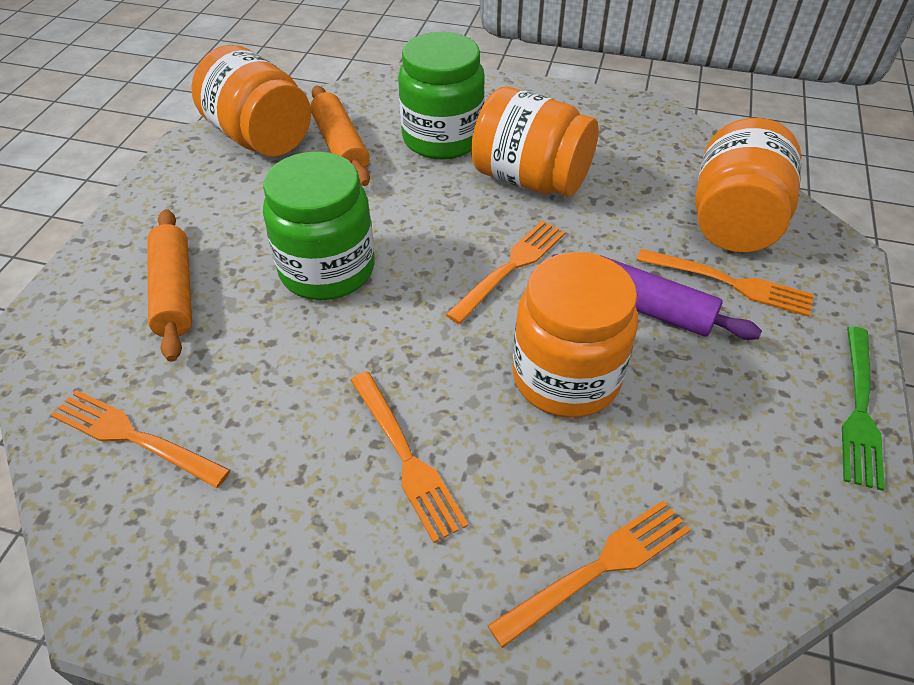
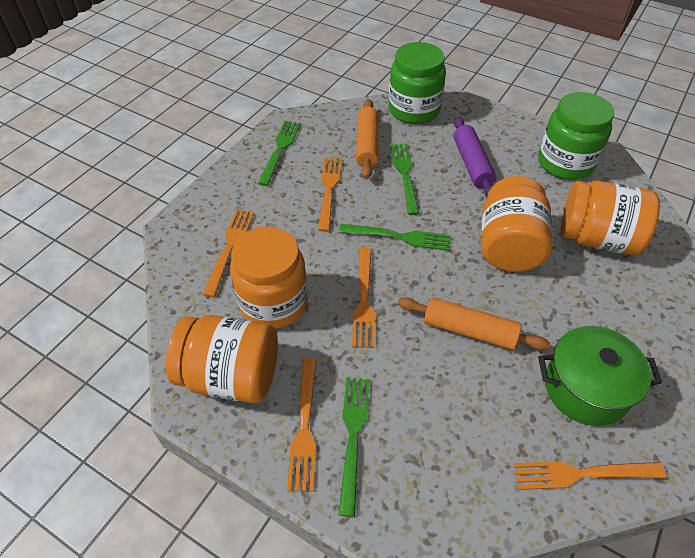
green fork: [842,326,885,491] = 1 -> [258,121,301,186] [338,377,370,517] [339,224,451,251] [390,144,419,215] = 4
green pot: none = 0 -> [538,326,662,426] = 1

